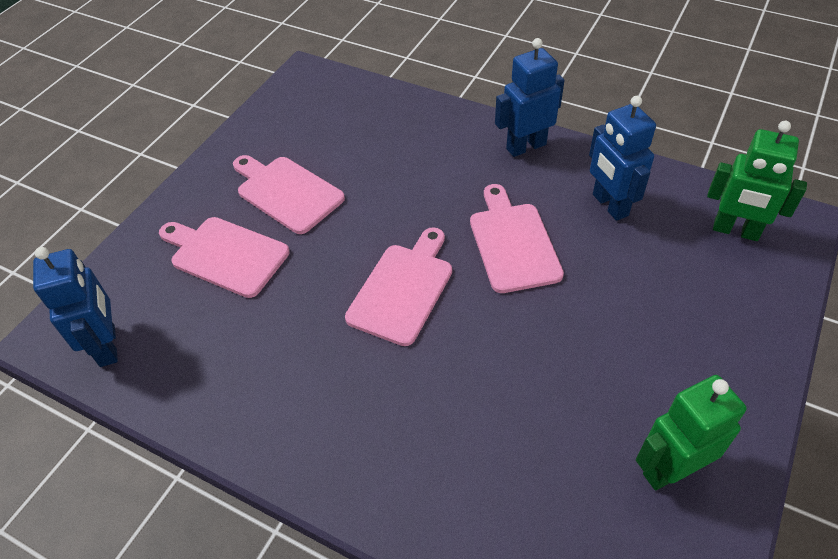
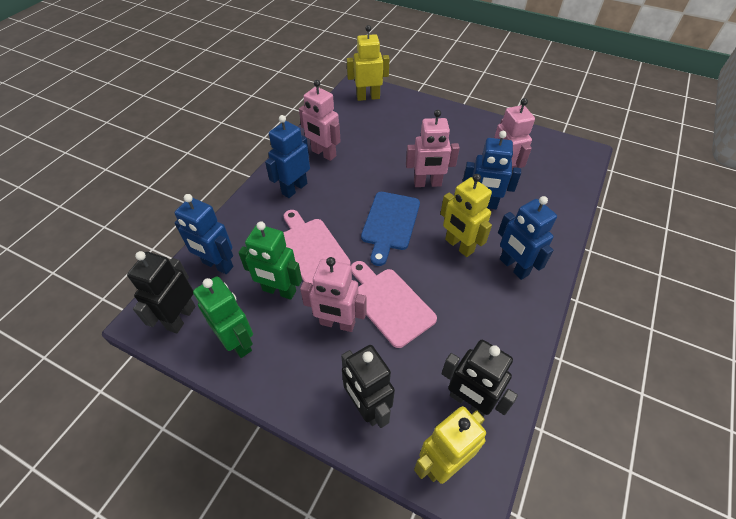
black robot: none = 0 -> [127,251,196,334] [341,345,395,428] [441,340,518,417] = 3
blue cutting board: none = 0 -> [361,192,420,266] = 1
blue robot: [33,247,118,367] [495,38,565,157] [589,96,656,221] = 3 -> [174,194,233,274] [265,115,310,198] [462,131,521,209] [498,196,557,280] = 4
pink cutting board: [159,217,290,298] [233,155,345,234] [345,227,452,346] [470,184,564,293] = 4 -> [283,210,350,285] [351,261,437,348] = 2
pink robot: none = 0 -> [299,80,341,161] [300,257,367,332] [406,110,460,187] [494,98,535,169] = 4
yellow robot: none = 0 -> [347,25,390,101] [414,406,486,484] [440,174,492,257] = 3

